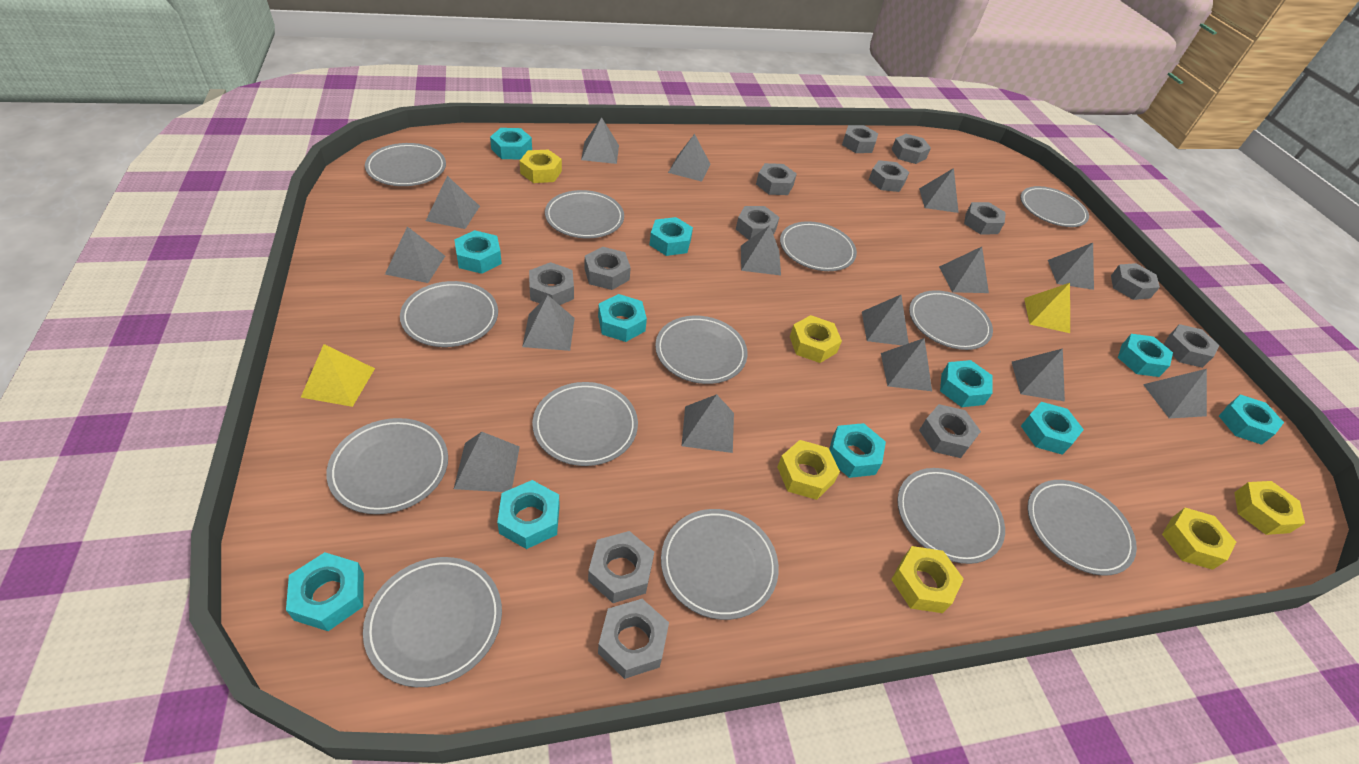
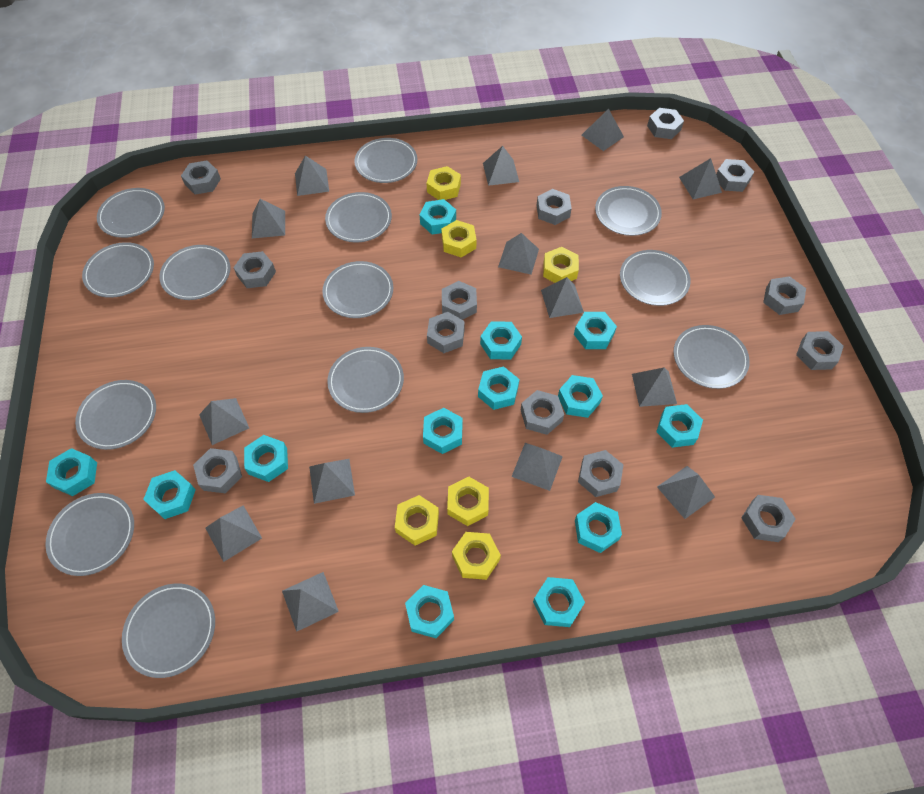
grey pyramid: [385,226,445,283] [426,176,480,229] [454,432,520,492] [522,295,575,351] [581,117,619,164] [668,134,710,182] [682,394,734,453] [741,225,781,275] [862,295,909,346] [881,338,932,391] [919,168,959,213] [939,247,989,293] [1012,348,1065,402] [1048,243,1094,290] [1143,369,1207,418] = 15 -> [199,398,249,445] [205,505,262,562] [252,199,285,238] [282,572,339,632] [295,156,329,196] [309,459,355,504] [483,146,519,186] [498,233,539,274] [512,443,563,491] [541,277,584,318] [582,109,624,151] [632,367,677,407] [657,466,715,519] [679,158,722,199] = 14
turquoise nut: [286,552,364,631] [454,230,502,274] [490,128,532,159] [497,480,560,549] [598,294,647,342] [650,217,693,256] [829,423,886,478] [940,360,993,407] [1021,402,1084,455] [1118,334,1173,377] [1219,395,1284,445] = 11 -> [46,448,97,496] [143,470,196,519] [244,435,288,482] [405,585,454,638] [420,199,456,235] [423,408,463,454] [478,366,519,410] [480,321,522,360] [533,577,585,627] [558,375,603,418] [574,312,617,349] [575,502,622,553] [656,404,703,448] = 13
yellow pyramid: [301,344,375,407] [1024,283,1070,333] = 2 -> none = 0

